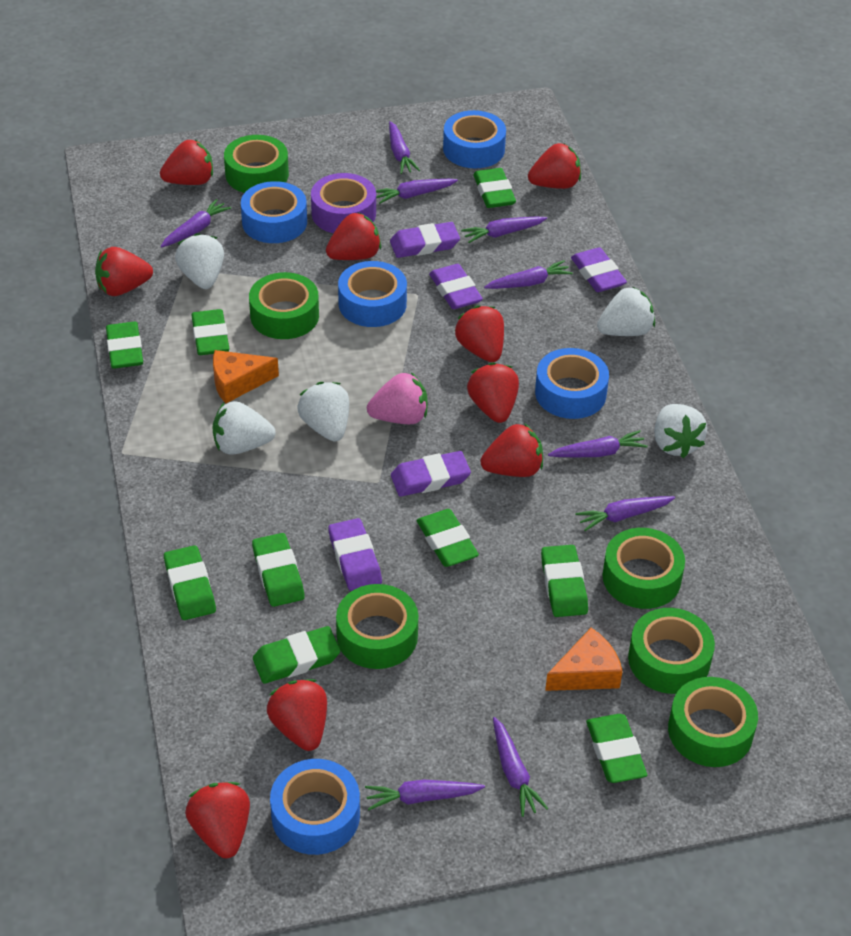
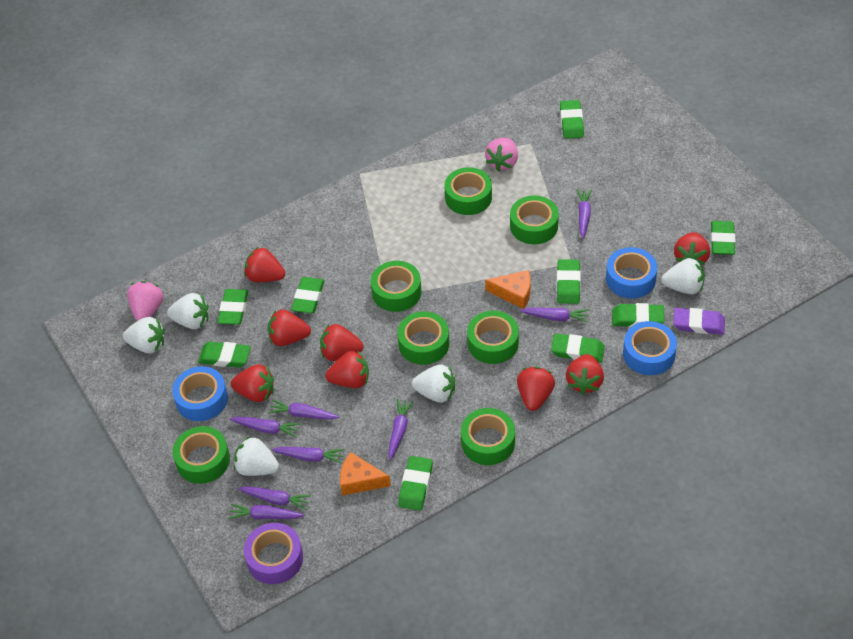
blue tape: [241,181,307,243] [270,759,360,855] [338,261,407,327] [443,110,506,168] [535,348,609,419] = 5 -> [172,366,228,421] [606,247,657,299] [623,321,677,375] = 3
green tape: [224,135,289,193] [249,272,319,339] [336,584,418,669] [602,528,685,609] [628,608,715,694] [668,677,758,767] = 6 -> [173,426,230,484] [371,261,421,312] [397,311,450,365] [444,167,492,215] [461,408,515,465] [467,311,519,364] [510,195,559,244] = 7
pink strawberry: [367,372,428,424] = 1 -> [127,281,164,321] [485,138,518,172] = 2
purple carrot: [161,199,231,248] [365,780,485,810] [376,179,458,204] [389,121,420,174] [461,216,547,243] [484,260,573,289] [493,717,548,817] [548,430,648,457] [575,496,675,531] = 9 -> [229,504,304,519] [230,417,301,437] [238,486,311,510] [268,399,339,420] [271,447,345,464] [388,399,414,461] [520,308,589,322] [577,189,592,239] = 8
purple eraser: [328,518,382,591] [390,222,460,258] [391,451,471,496] [429,264,483,309] [571,247,627,292] = 5 -> [673,308,725,335] = 1
red strawberry: [95,247,153,296] [160,140,213,185] [185,782,250,858] [267,679,327,751] [326,212,381,260] [455,305,504,362] [467,362,519,423] [480,423,543,477] [528,143,581,189] = 9 -> [231,364,274,402] [244,247,285,282] [268,310,311,346] [320,324,363,361] [325,350,369,388] [517,367,555,411] [566,354,604,395] [674,232,710,265] = 8

